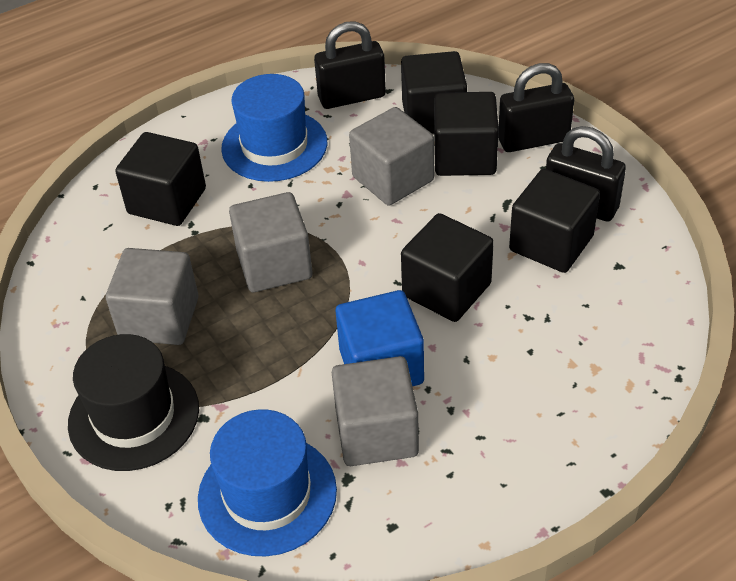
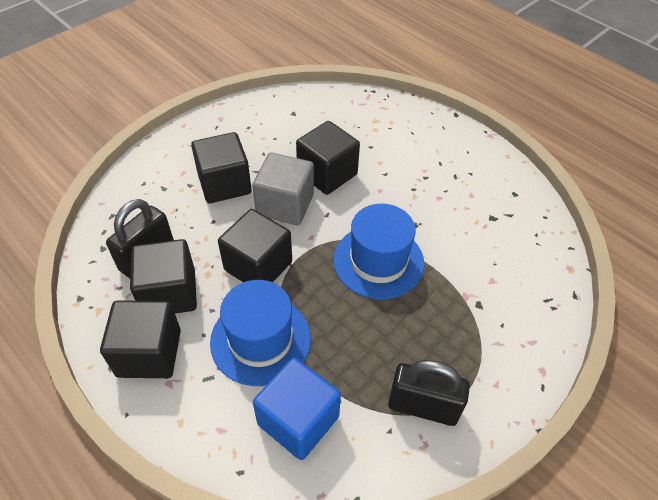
black hat: [68,334,199,471] = 1 -> none = 0
black padlock: [314,21,386,109] [498,63,574,152] [546,126,626,222] = 3 -> [106,199,174,278] [388,360,470,426] = 2
grey cube: [106,248,198,345] [229,192,313,292] [332,356,419,466] [349,107,434,205] = 4 -> [252,152,314,225] = 1

